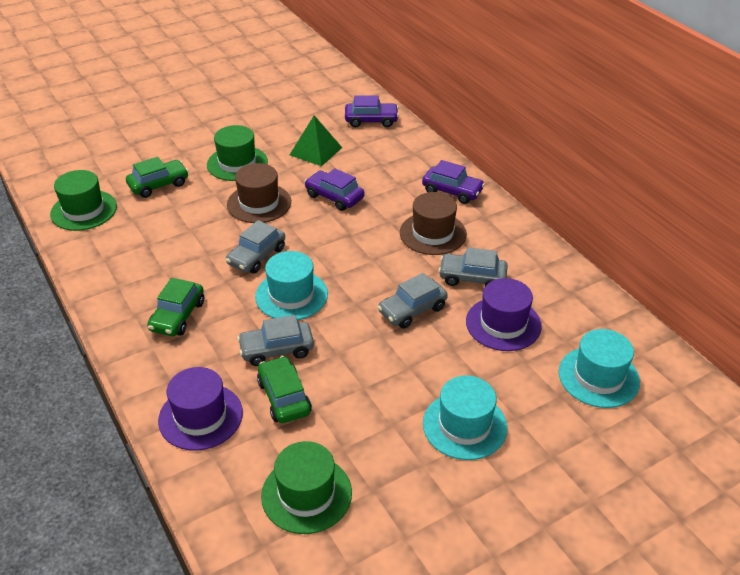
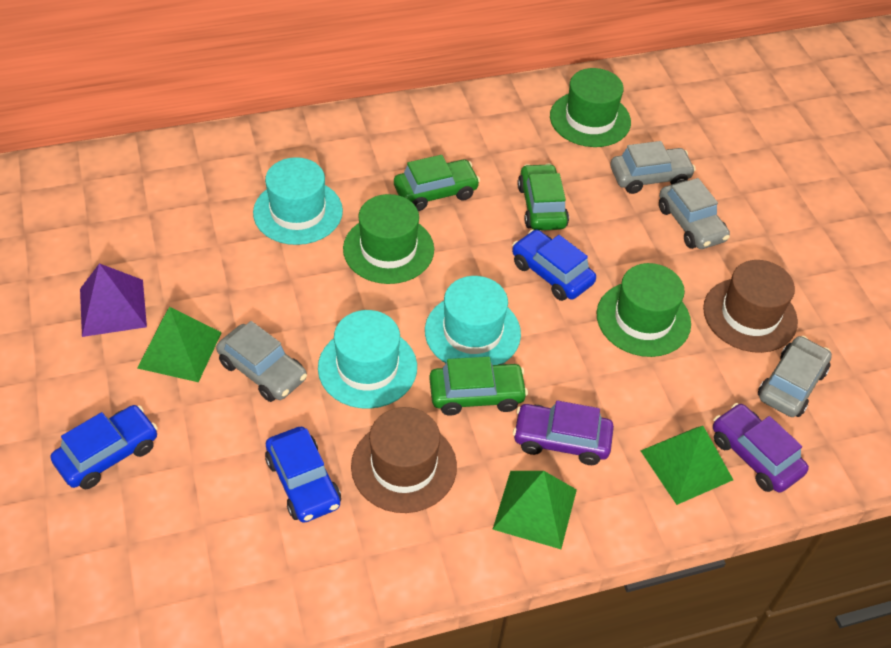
blue car: none = 0 -> [51,405,158,489] [265,426,341,523] [512,229,596,301] = 3
green pyramid: [290,115,342,166] = 1 -> [138,307,222,382] [493,471,577,549] [641,426,733,505] = 3
purple car: [304,168,364,211] [345,96,399,127] [422,160,485,204] = 3 -> [513,400,614,465] [713,403,809,493] = 2
purple hat: [158,367,243,451] [466,278,542,351] = 2 -> none = 0
purple pyramid: none = 0 -> [80,263,147,337] = 1

